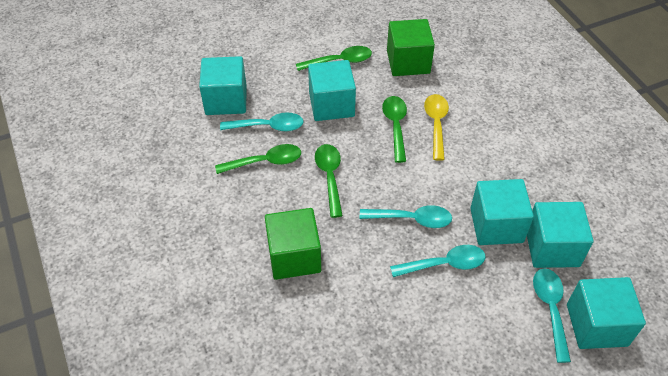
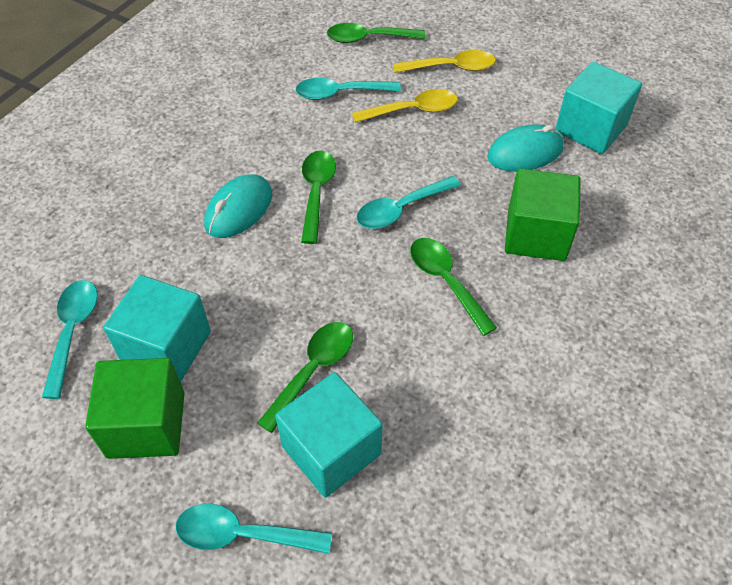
turquoise cube: [199,56,247,115] [308,60,356,121] [470,179,534,245] [527,202,593,268] [567,277,646,349] = 5 -> [103,275,211,382] [275,372,383,497] [555,62,642,154] = 3
turquoise mouse: none = 0 -> [204,174,272,238] [487,124,564,172] = 2
yellow spoon: [424,94,449,161] = 1 -> [352,89,458,123] [393,50,496,73] = 2

